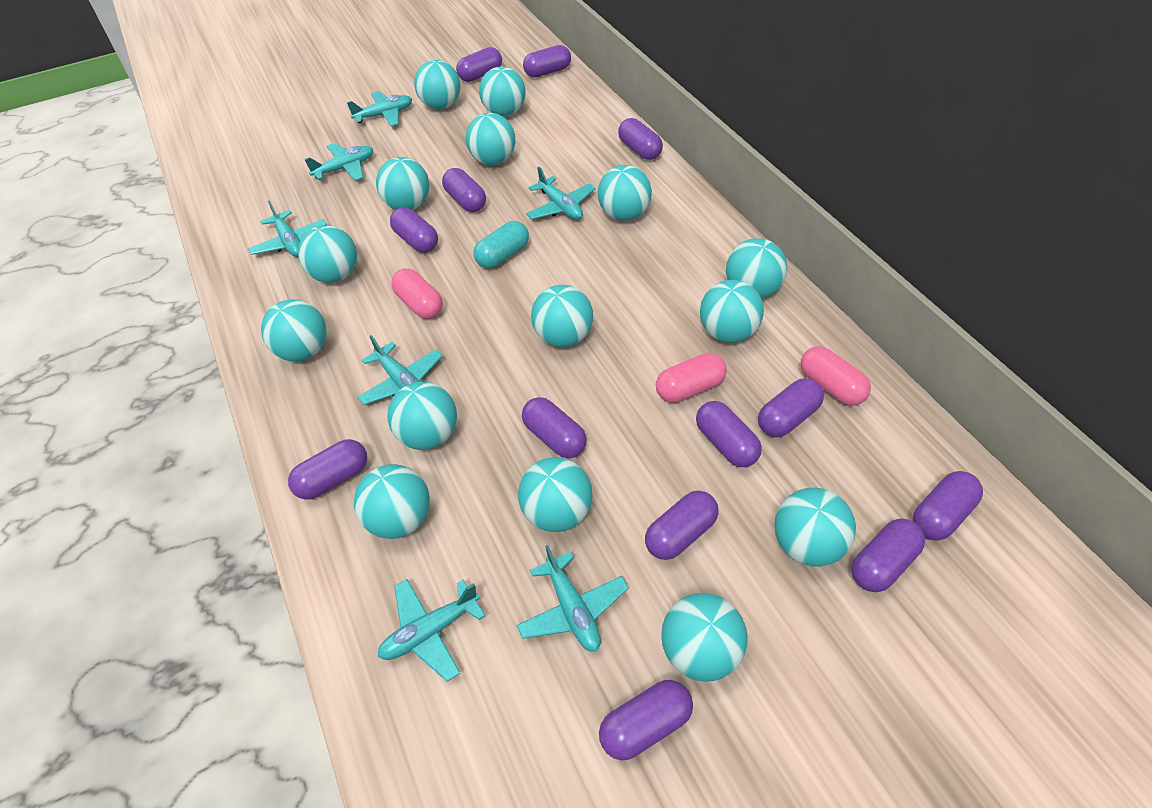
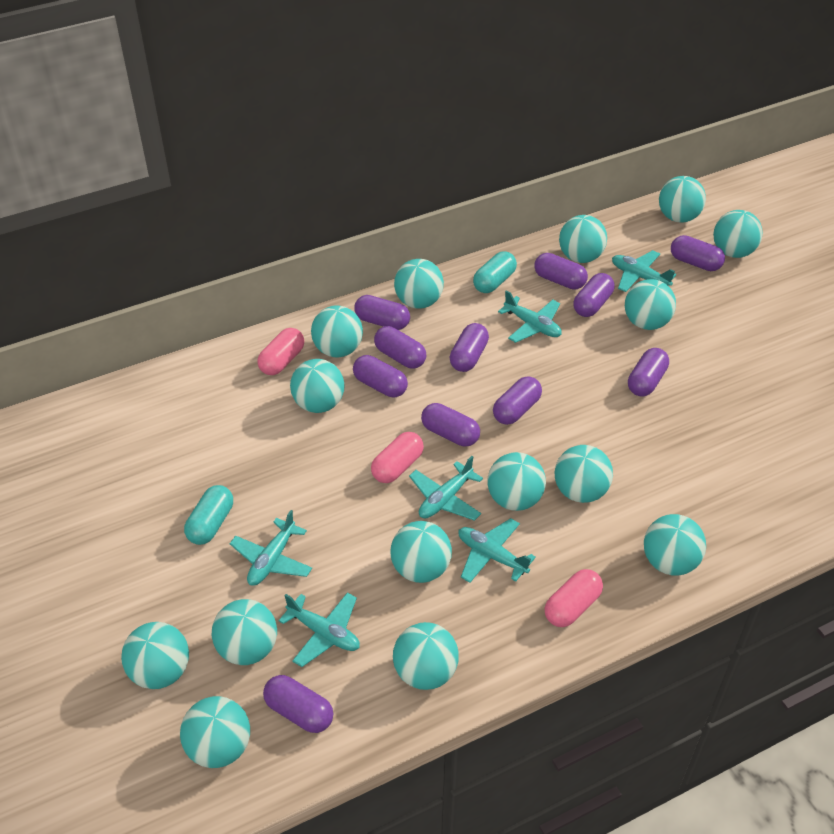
purple capsule: [288,439,367,500] [390,207,438,253] [442,168,486,212] [456,47,502,82] [522,397,587,458] [523,45,571,77] [599,680,693,760] [618,118,663,160] [645,491,719,560] [696,401,762,467] [758,378,824,437] [851,518,925,592] [913,471,983,541] = 13 -> [263,675,333,733] [353,355,408,397] [354,295,410,330] [374,326,426,369] [421,403,480,446] [450,323,489,372] [493,376,542,425] [534,253,588,290] [574,273,614,317] [628,348,669,396] [671,235,725,271] = 11
turquoise capsule: [473,221,529,269] = 1 -> [184,485,233,545] [473,251,517,293] = 2
turquoise plane: [248,200,327,257] [304,143,373,181] [347,91,412,126] [357,335,443,405] [378,579,485,682] [516,545,629,652] [526,167,595,220] = 7 -> [230,510,312,586] [279,592,360,667] [409,456,483,521] [458,518,536,583] [498,290,562,343] [612,250,676,292] = 6

